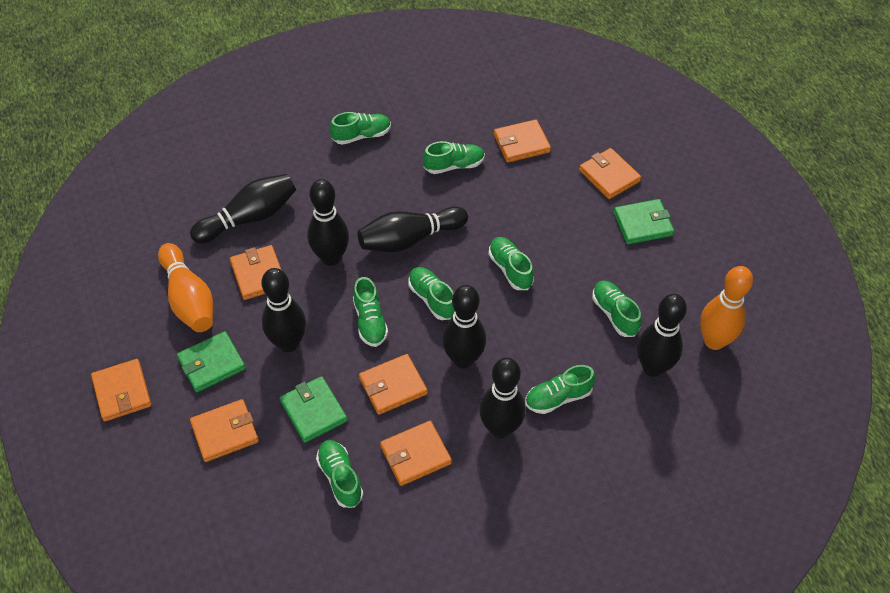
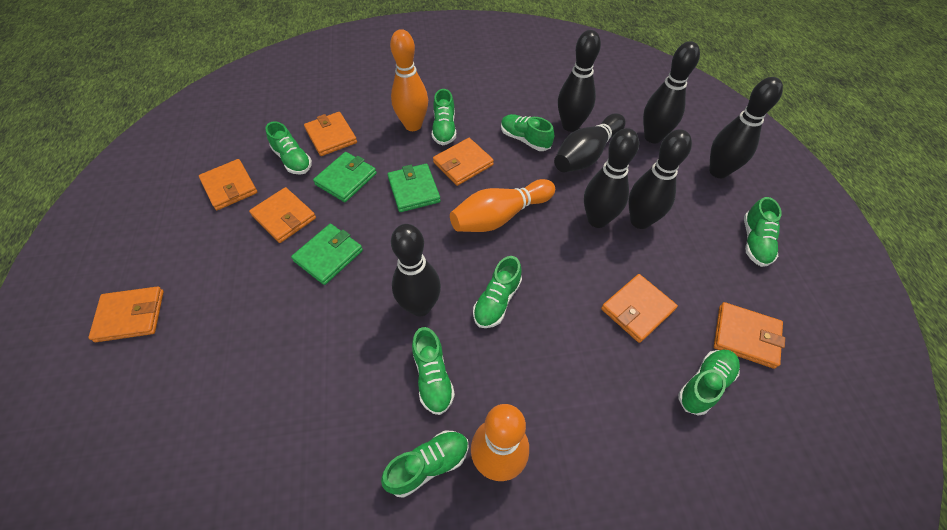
orange bowling pin: [158,243,213,332] [700,266,753,350] = 2 -> [390,29,428,131] [450,179,555,232] [471,404,529,481] = 3

